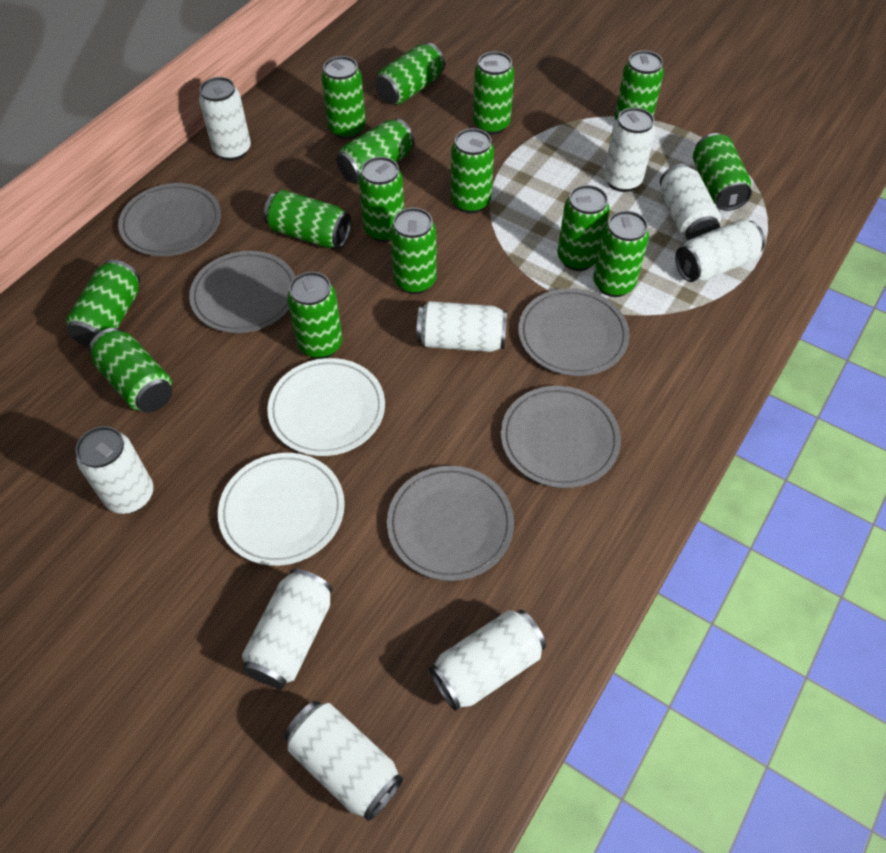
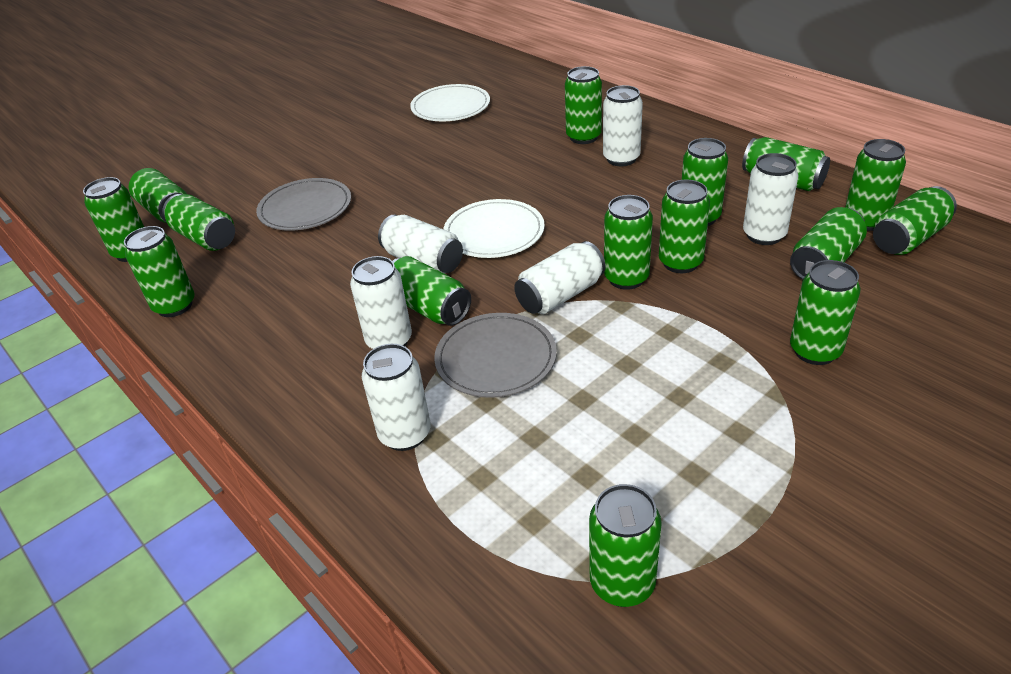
grey plate: [118,183,221,256] [189,251,296,333] [387,466,514,581] [501,386,621,488] [518,288,630,376] = 5 -> [256,178,351,231] [434,313,557,398] = 2
white can: [76,426,153,514] [199,77,251,161] [242,569,333,689] [284,701,403,821] [417,301,507,352] [429,610,546,711] [604,107,655,192] [660,164,721,241] [675,219,765,282] = 9 -> [350,256,412,349] [362,344,431,451] [378,215,463,274] [514,241,606,314] [603,85,643,166] [743,153,799,245] = 6

